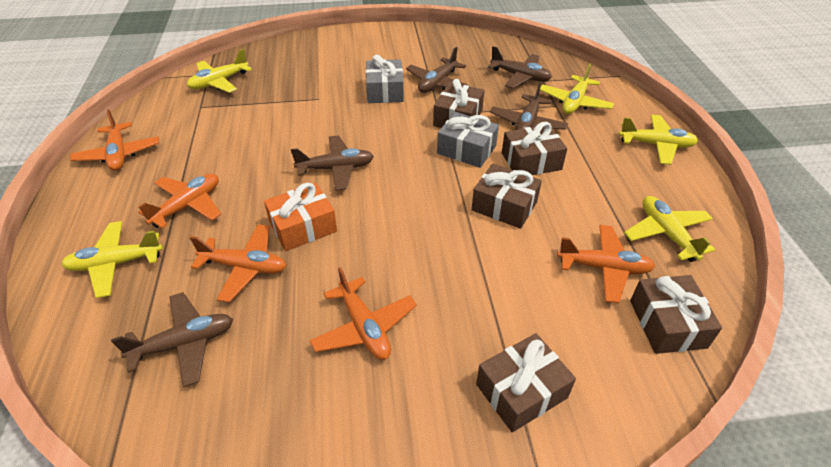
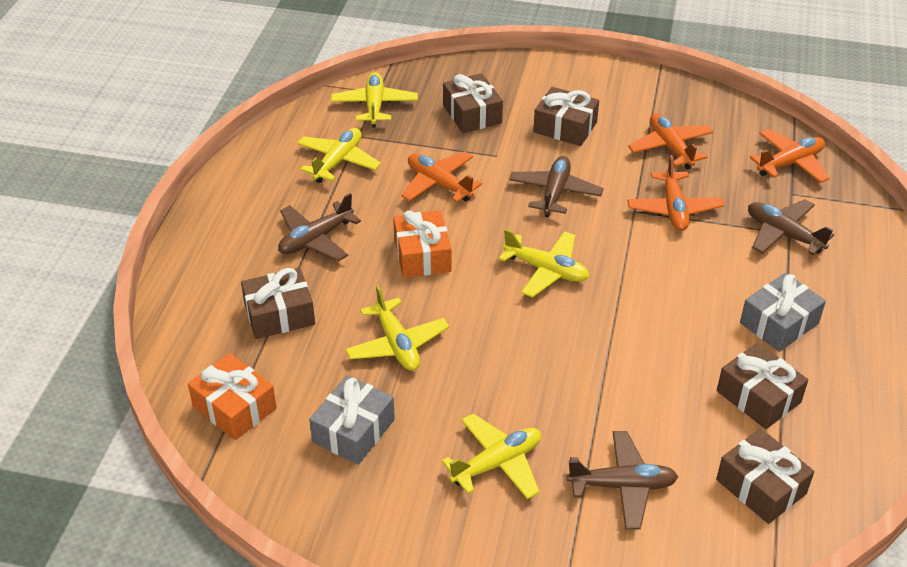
brown plane: [111,292,233,388] [291,136,374,191] [406,47,470,93] [488,46,552,88] [490,82,568,130] = 5 -> [278,193,361,261] [509,156,604,217] [567,431,678,529] [748,199,834,255] = 4
orange gift: [264,183,337,251] = 1 -> [188,353,277,440] [393,210,452,278] = 2
orange plane: [70,109,159,171] [138,174,221,228] [190,224,286,303] [310,267,417,360] [557,225,655,303] = 5 -> [401,151,482,202] [627,155,724,231] [628,113,713,170] [749,129,830,183] = 4

